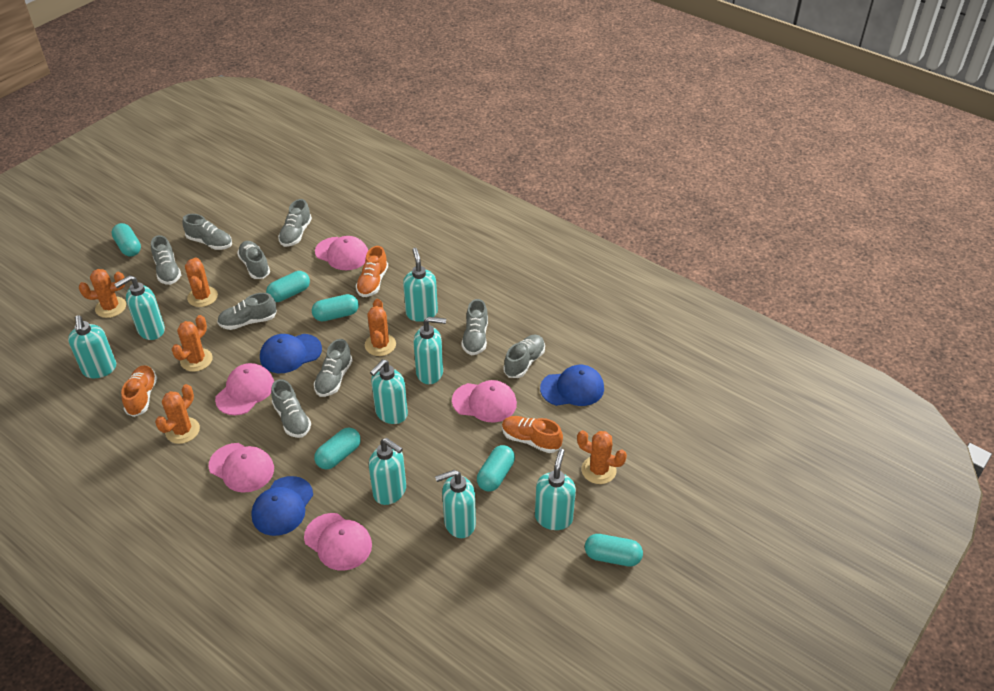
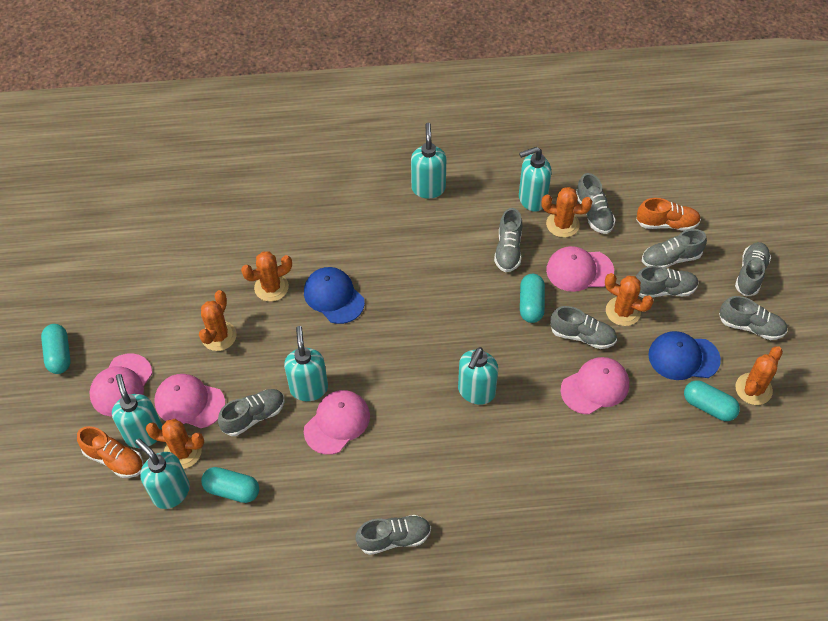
blue cap: [251,476,313,536] [260,334,322,373] [540,365,604,406] = 3 -> [304,267,365,324] [648,331,721,380] = 2
orange shoe: [121,365,157,417] [356,246,388,297] [502,416,563,453] = 3 -> [77,426,144,478] [636,198,701,231] = 2
turquoise capsule: [111,223,141,257] [266,271,310,302] [312,294,359,321] [314,428,361,469] [477,445,515,491] [585,534,643,566] = 6 -> [41,324,71,374] [201,467,259,503] [520,274,545,323] [684,380,740,421] = 4
turquoise soap dispenser: [68,315,116,378] [114,275,165,340] [369,438,406,505] [370,359,408,424] [403,248,438,322] [413,317,446,384] [435,470,476,538] [535,449,576,530] = 8 -> [112,374,163,448] [135,438,190,509] [284,326,328,401] [411,123,446,199] [458,347,498,405] [519,147,552,212] = 6

